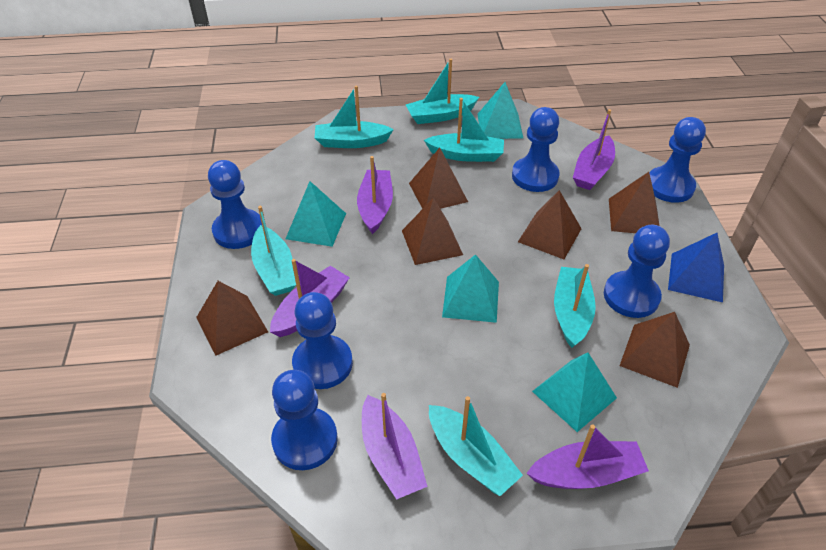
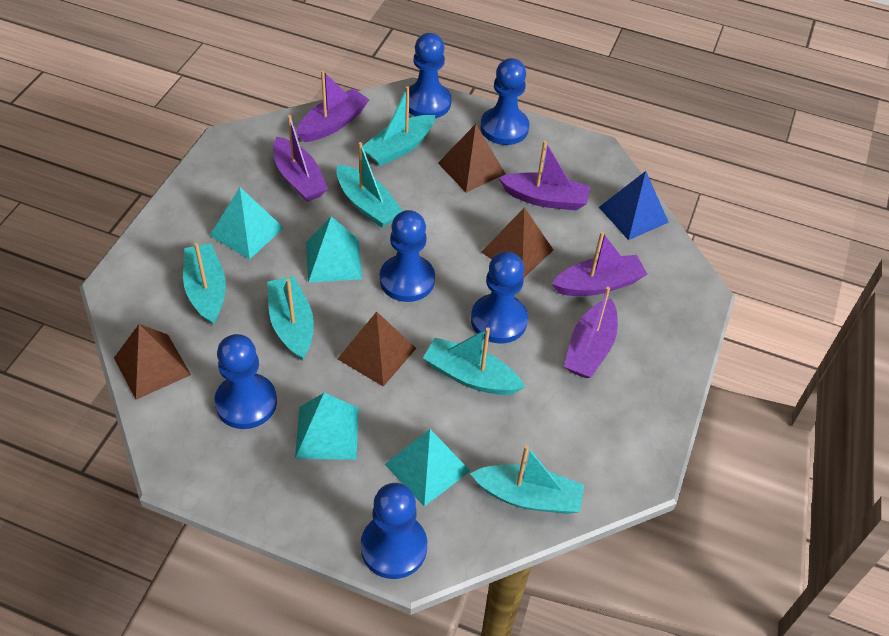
brown pyramid: [196,281,268,356] [402,198,463,265] [409,148,468,209] [518,190,582,259] [609,172,660,233] [620,312,690,388] = 6 -> [114,324,191,400] [338,311,416,387] [438,124,505,193] [481,207,554,278] = 4

